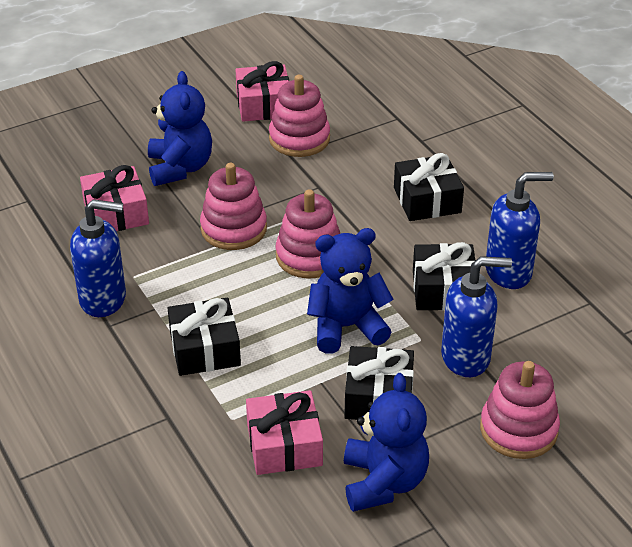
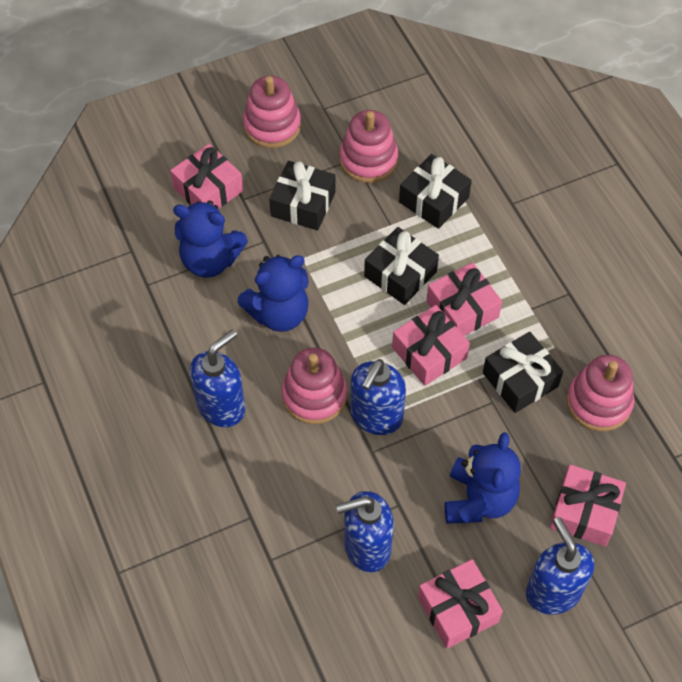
blue soap dispenser: [70,199,126,317] [441,256,512,377] [486,172,554,289] = 3 -> [190,329,245,427] [336,491,394,572] [350,359,406,435] [526,517,594,615] = 4
pink gift: [80,165,149,231] [235,61,289,121] [246,390,323,475] = 3 -> [170,144,243,209] [392,305,470,386] [418,559,503,649] [426,262,502,336] [550,465,626,547] = 5

